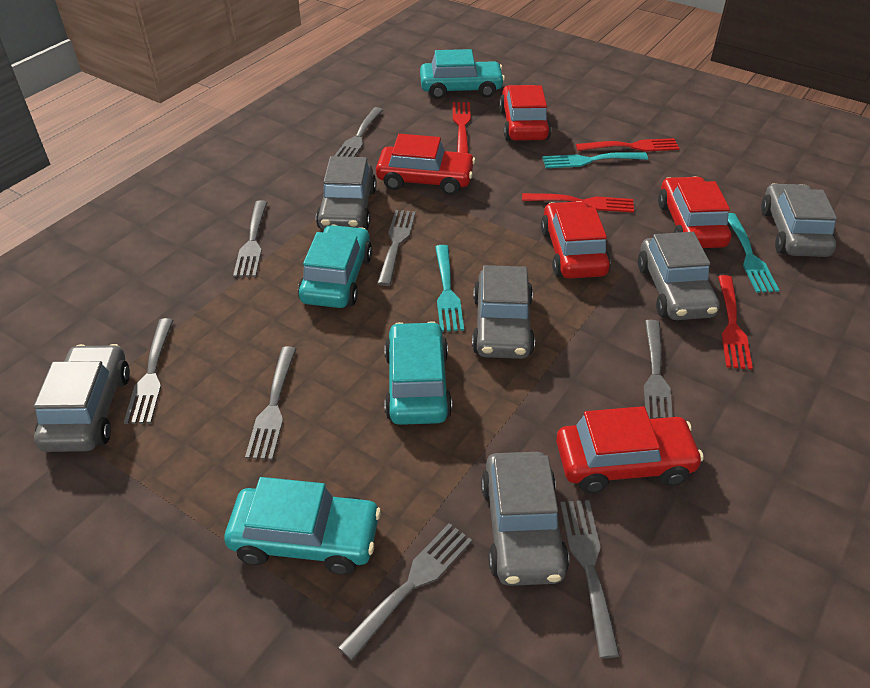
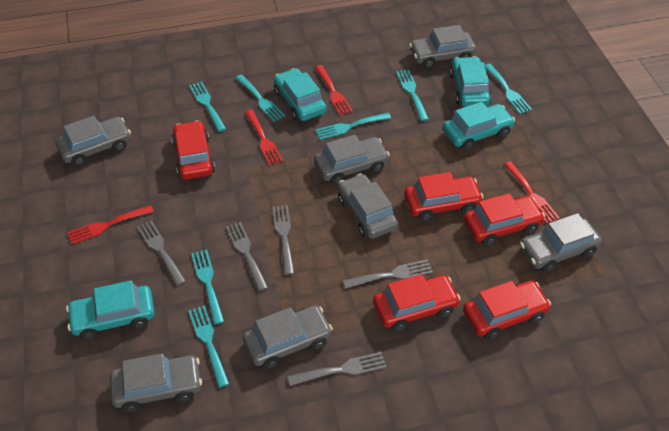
grey car: [34,344,130,452] [316,156,377,230] [472,265,535,359] [481,452,569,586] [638,232,720,320] [761,183,837,257] = 6 -> [55,116,131,166] [110,354,202,413] [243,305,333,369] [314,135,390,185] [338,173,398,239] [409,25,476,68] [520,213,602,272] = 7
grey fork: [124,318,173,424] [233,200,268,277] [245,346,296,460] [334,107,383,157] [338,523,472,660] [377,210,416,286] [560,500,620,658] [644,320,673,419] = 8 -> [137,220,186,286] [226,222,268,291] [272,205,294,275] [288,352,387,386] [343,259,433,289] = 5
turquoise fork: [435,245,464,332] [542,152,648,168] [728,213,779,293] = 3 -> [189,82,226,132] [189,305,229,388] [191,249,224,325] [236,74,285,122] [315,113,391,140] [396,70,429,121] [485,64,532,114] = 7

